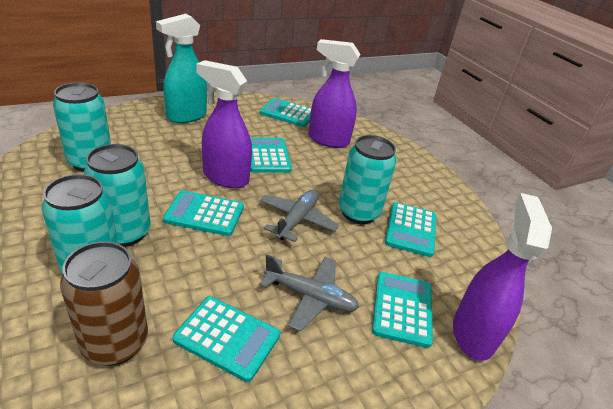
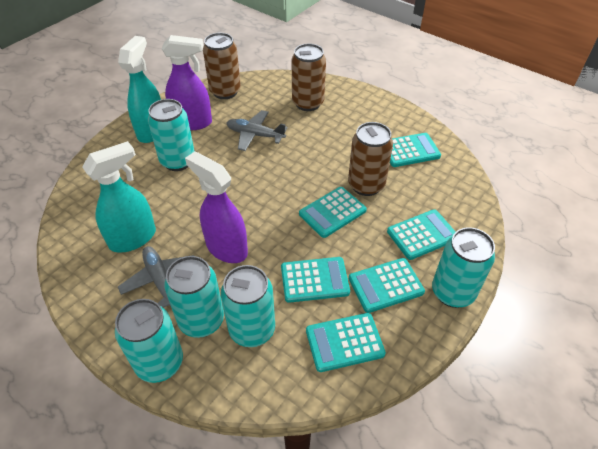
brown can: [60,241,148,366] = 1 -> [203,33,241,99] [292,44,326,111] [348,122,393,196] = 3
purple spray bottle: [196,60,252,188] [308,39,361,148] [453,193,552,361] = 3 -> [161,35,212,130] [185,151,248,263] = 2
turquoise can: [42,174,118,275] [53,82,111,172] [84,144,151,247] [339,135,396,224] = 4 -> [115,299,183,383] [148,99,194,171] [165,256,224,338] [221,265,275,347] [432,227,495,308] = 5
turquoise spray bottle: [156,14,207,123] = 1 -> [82,141,156,253] [118,36,161,143] = 2

